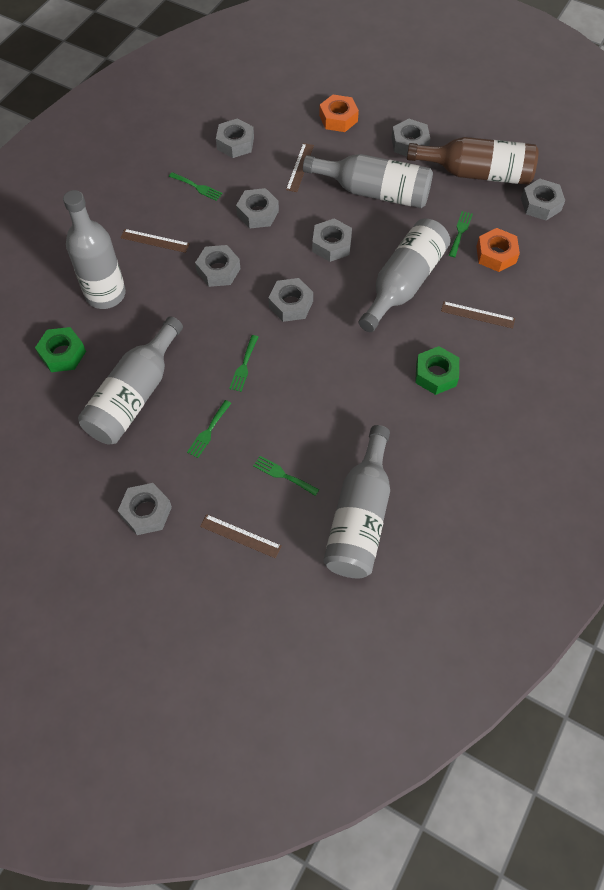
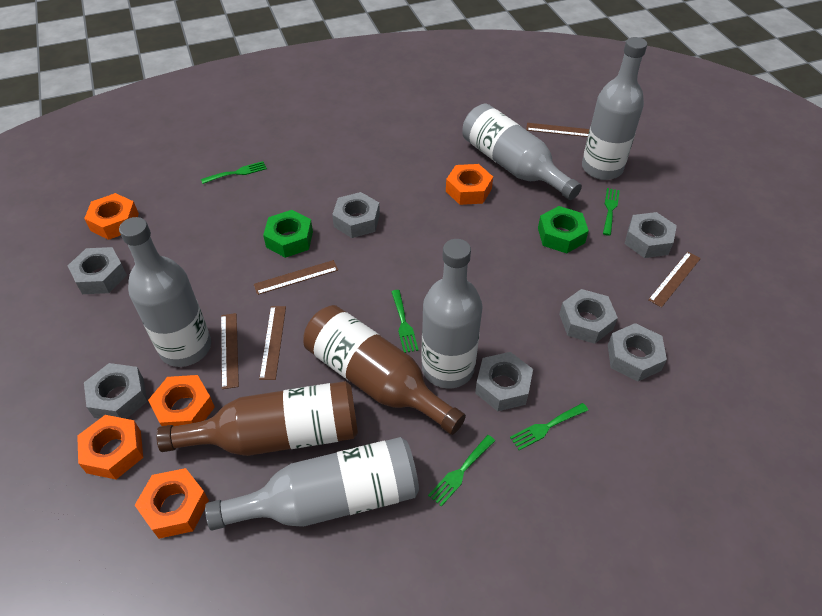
brown bottle: [407,137,539,185] = 1 -> [156,381,358,456] [303,305,466,435] = 2
brown ruler: [120,229,190,253] [200,514,282,558] [286,143,314,192] [441,301,515,329] = 4 -> [221,313,239,389] [254,260,338,295] [259,306,286,380] [526,123,590,137] [648,252,701,308] = 5
grey nut: [118,483,172,535] [195,245,240,287] [216,118,254,158] [236,188,279,229] [268,278,313,322] [312,218,352,262] [391,119,430,156] [521,179,565,220] = 8 -> [68,247,127,294] [84,363,147,419] [332,192,380,238] [475,352,533,411] [559,289,618,344] [608,323,667,382] [625,212,677,258] = 7
orange nut: [319,95,359,132] [476,228,520,272] = 2 -> [77,415,143,480] [84,193,139,240] [135,468,209,539] [148,375,215,426] [446,164,493,205] = 5

